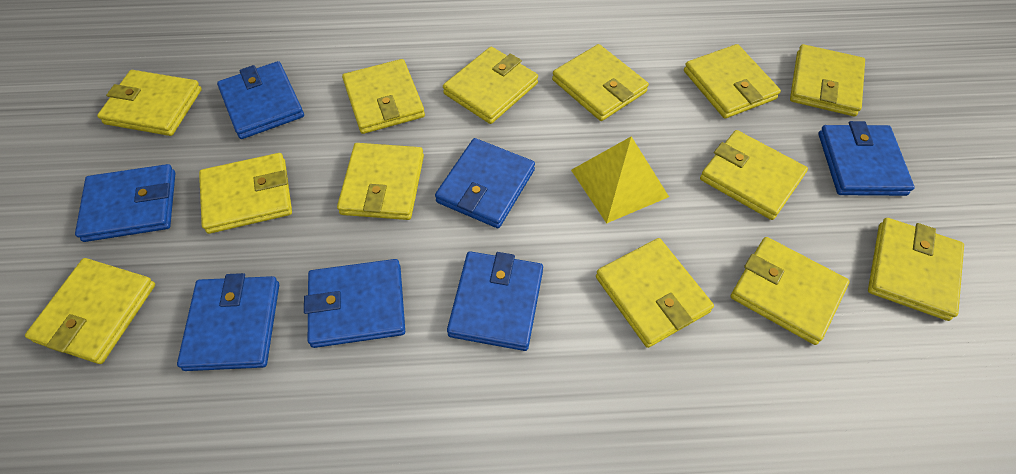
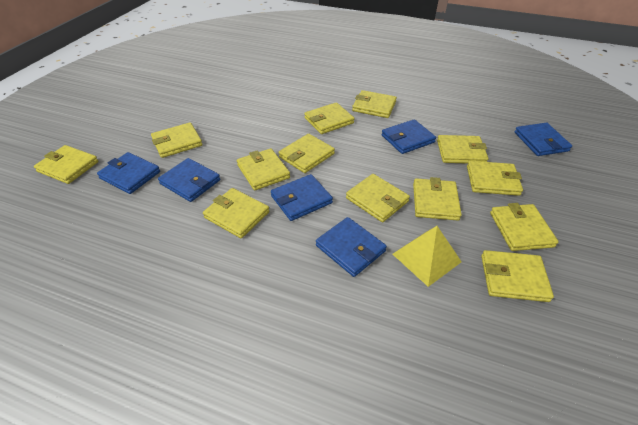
blue wallet: [75,164,176,242] [177,273,279,371] [217,61,304,139] [304,259,405,348] [435,138,535,228] [447,251,543,351] [818,121,915,196] = 7 -> [97,152,160,194] [158,158,220,202] [271,174,333,221] [316,217,387,277] [382,119,436,154] [514,122,572,156] = 6

